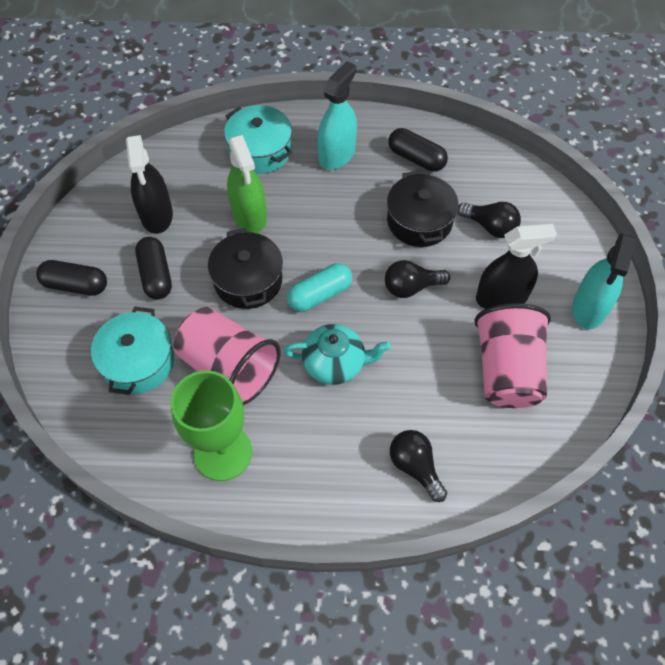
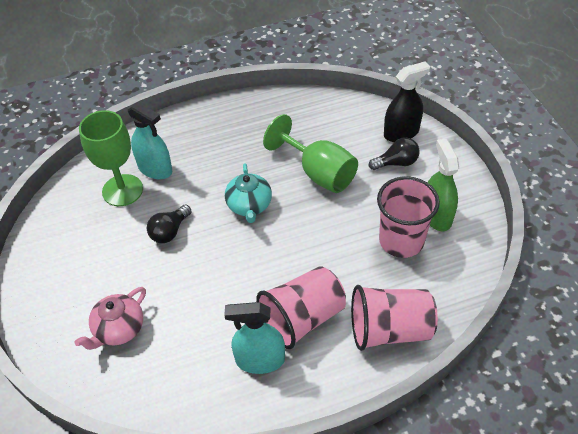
black capsule: [36,260,107,296] [135,237,172,300] [388,128,448,171] = 3 -> none = 0
black light bulb: [385,260,450,298] [390,430,447,502] [458,202,521,238] = 3 -> [147,205,192,243] [369,137,419,170] = 2
black pot: [208,228,283,309] [387,170,459,247] = 2 -> none = 0
black spray bottle: [126,135,173,234] [476,224,557,309] = 2 -> [384,61,430,142] = 1
green goblet: [171,370,252,481] = 1 -> [79,110,143,206] [263,114,358,193] = 2
pink cup: [174,307,281,405] [474,303,551,408] = 2 -> [256,266,346,349] [351,285,438,351] [377,176,440,258] = 3
pink teapot: none = 0 -> [75,287,146,350] = 1
turquoise capsule: [287,263,352,312] = 1 -> none = 0
turquoise pot: [91,307,174,395] [224,105,292,174] = 2 -> none = 0

